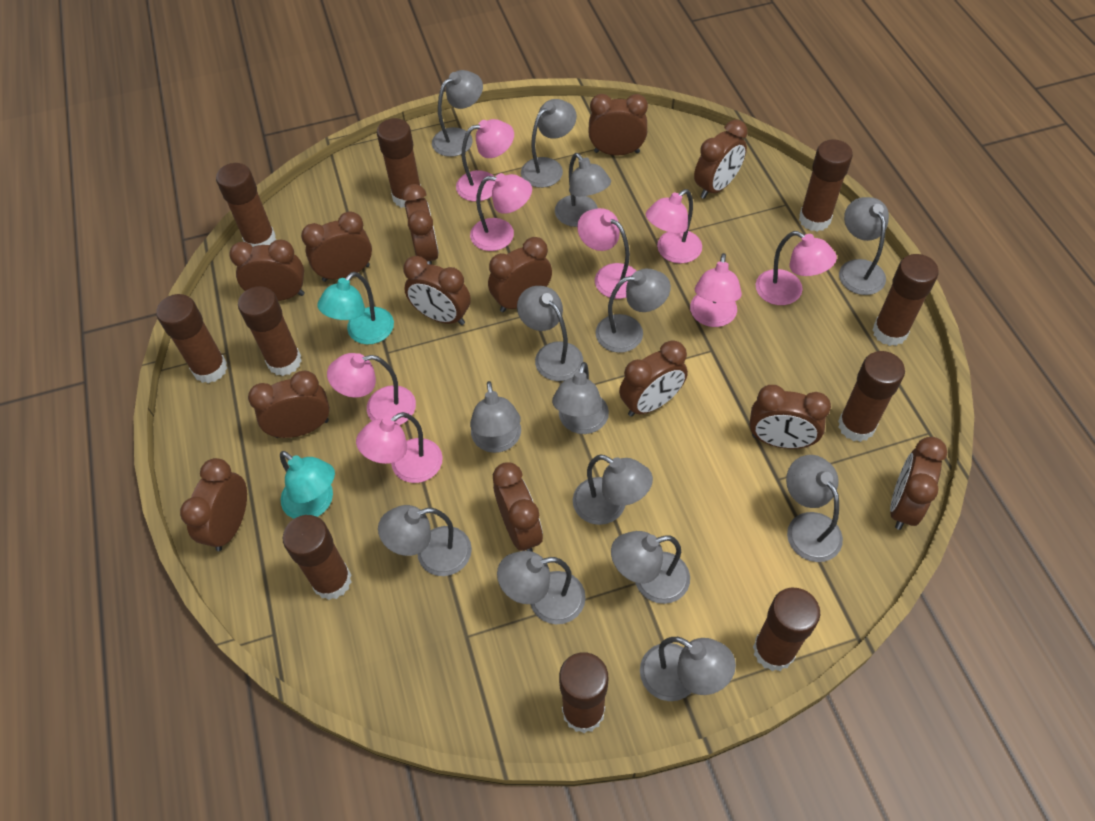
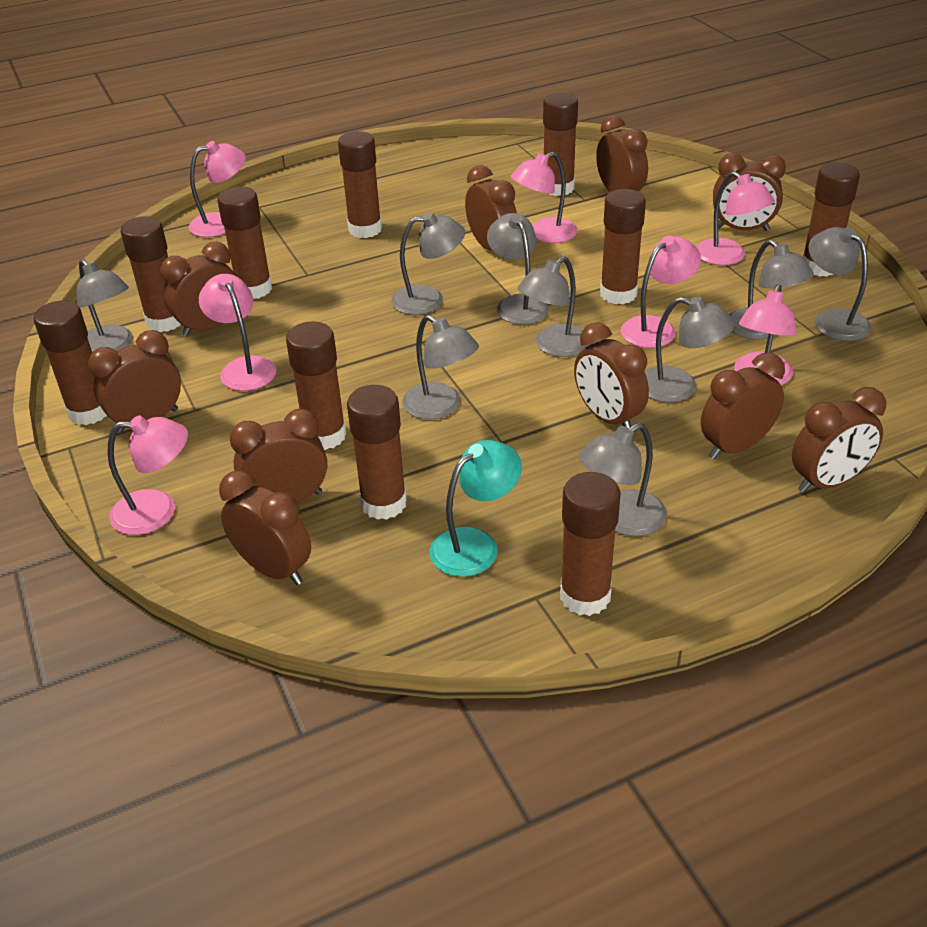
brown clock: [180,458,247,551] [229,240,305,301] [248,371,330,438] [301,211,372,282] [402,184,439,265] [403,256,471,325] [488,237,552,312] [493,462,543,552] [588,94,648,156] [619,340,688,417] [694,120,748,199] [749,385,831,449] [890,437,947,530] = 13 -> [88,330,181,433] [160,242,236,337] [219,471,311,585] [230,409,327,503] [465,165,517,250] [574,322,649,428] [596,116,648,192] [701,353,785,459] [713,153,786,231] [792,387,886,493] = 10
grey lamp: [378,505,472,576] [432,70,483,157] [470,381,521,453] [497,551,586,624] [517,286,583,381] [521,99,577,188] [552,362,609,434] [555,153,611,227] [573,454,653,525] [596,269,671,353] [611,531,690,604] [640,637,736,701] [786,455,843,562] [839,197,889,295] = 14 -> [76,259,133,352] [391,212,465,315] [402,315,479,419] [487,213,549,325] [517,256,590,357] [579,423,667,536] [645,297,735,402] [729,240,814,340] [808,227,871,341] = 9
pink lamp: [327,353,416,425] [356,412,443,483] [456,119,514,202] [470,173,532,251] [577,208,636,299] [646,189,702,264] [690,253,742,327] [756,231,837,305] = 8 -> [107,416,188,535] [188,141,246,237] [199,274,276,391] [511,152,578,243] [621,236,701,348] [696,171,775,265] [734,284,797,385] = 7
turquoise lamp: [280,451,335,519] [317,272,394,344] = 2 -> [430,440,522,577] = 1

